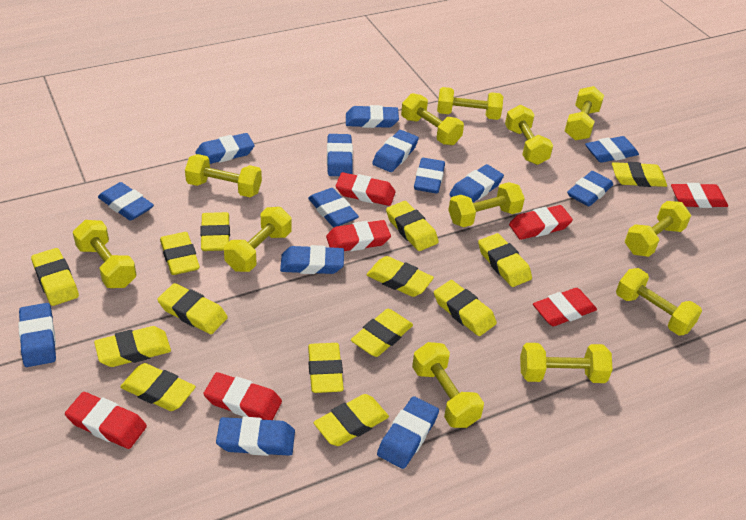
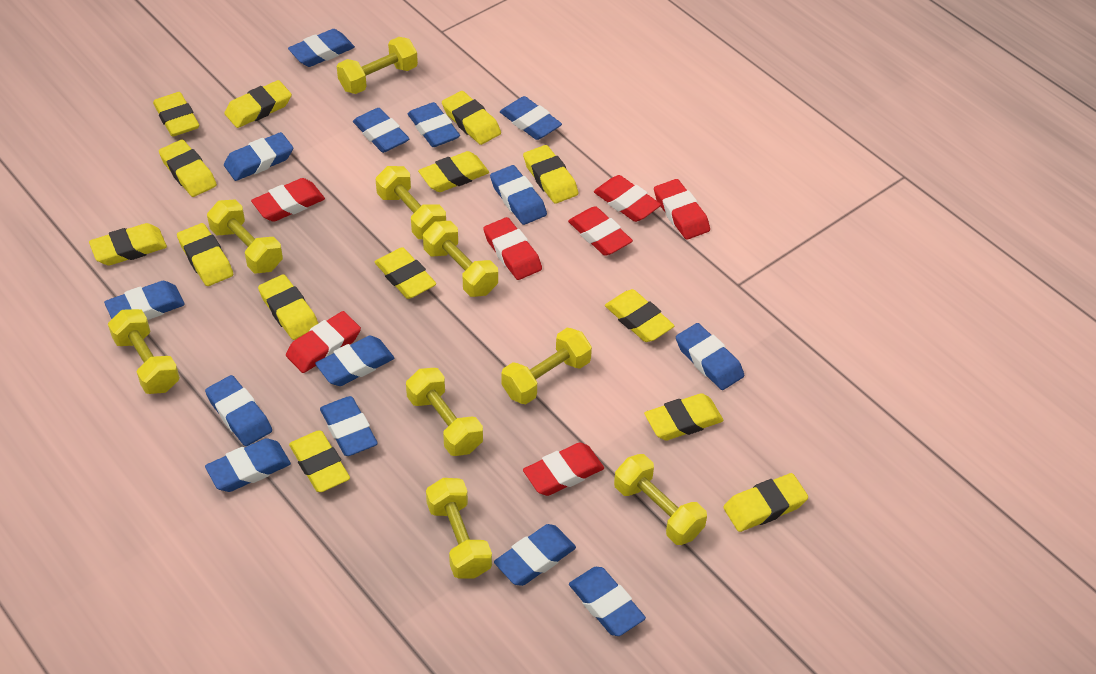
yellow dumbbell: [73,220,137,288] [185,154,262,197] [224,207,291,272] [401,93,464,145] [412,342,484,428] [437,87,503,120] [448,182,525,227] [505,105,553,165] [520,343,613,383] [565,86,604,141] [616,268,702,335] [625,201,691,257] = 12 -> [108,309,180,394] [207,199,283,273] [337,37,418,94] [376,166,446,239] [406,368,483,456] [423,221,498,297] [426,478,492,578] [501,328,592,404] [614,454,707,545] = 9

